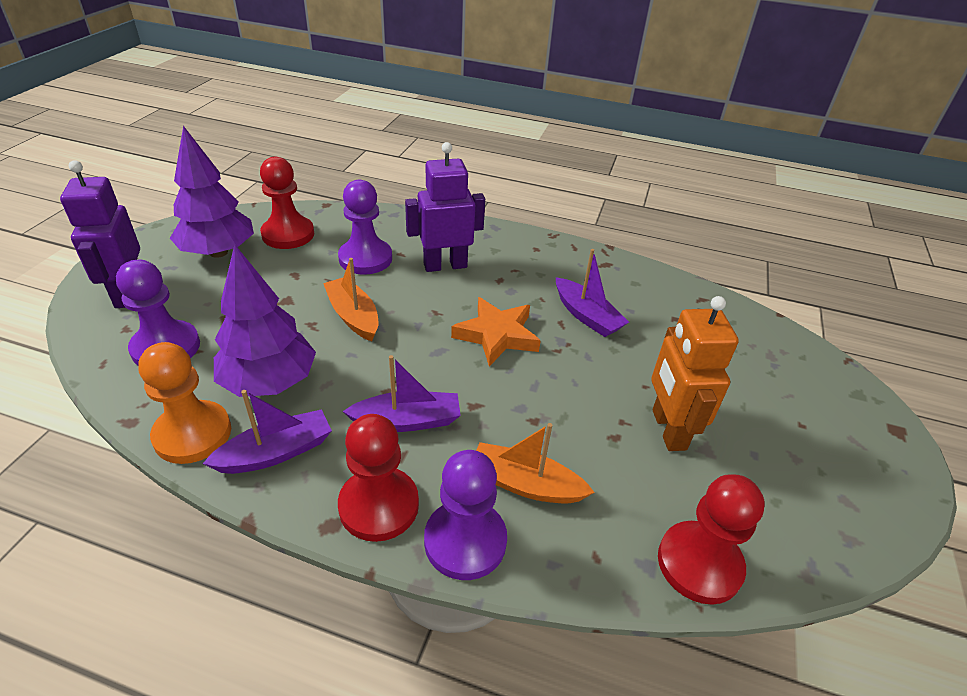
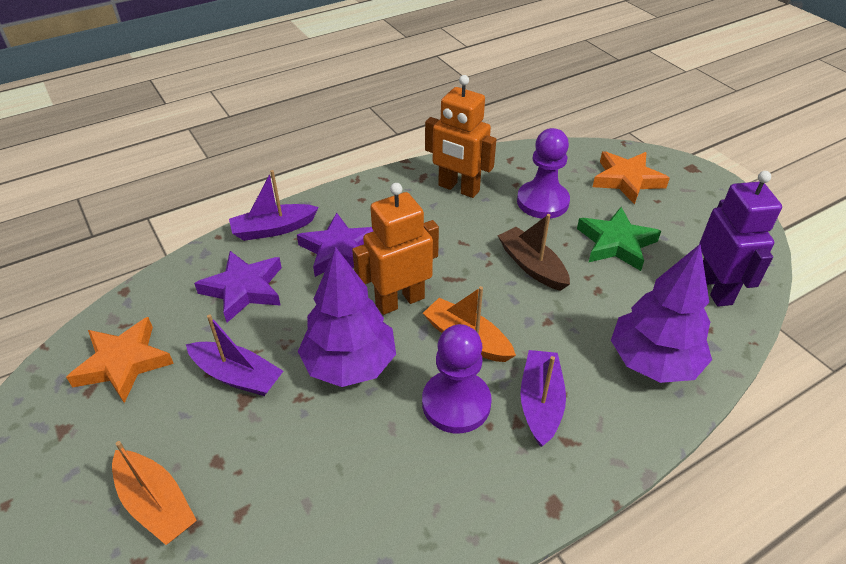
brown boat: none = 0 -> [498,214,570,291] = 1
green star: none = 0 -> [577,207,661,271] = 1
orange pawn: [138,342,231,464] = 1 -> none = 0
orange robot: [651,296,739,451] = 1 -> [352,183,439,315] [425,75,496,198] = 2
orange star: [451,297,541,367] = 1 -> [66,317,174,403] [593,151,670,205] = 2
purple pawn: [116,260,200,365] [338,180,392,275] [424,450,507,580] = 3 -> [422,324,492,433] [517,128,570,219] = 2
purple robot: [60,160,140,308] [405,142,485,272] = 2 -> [699,171,782,307] = 1
purple star: none = 0 -> [194,251,282,323] [297,213,373,277] = 2
red pawn: [260,157,314,249] [338,414,419,542] [658,474,765,605] = 3 -> none = 0

